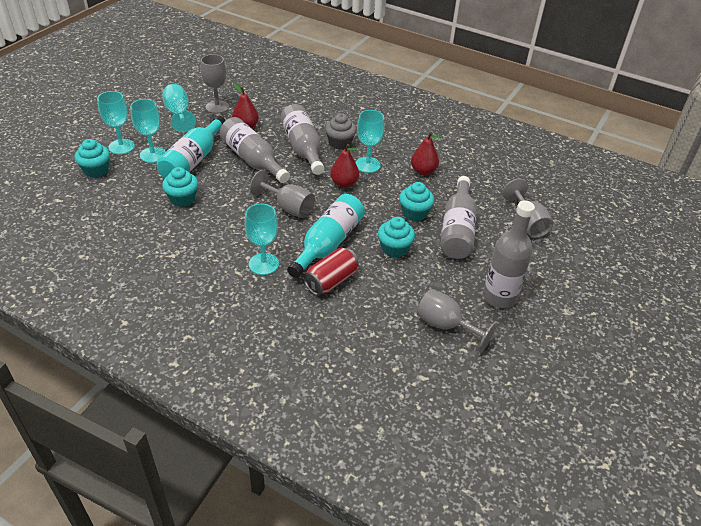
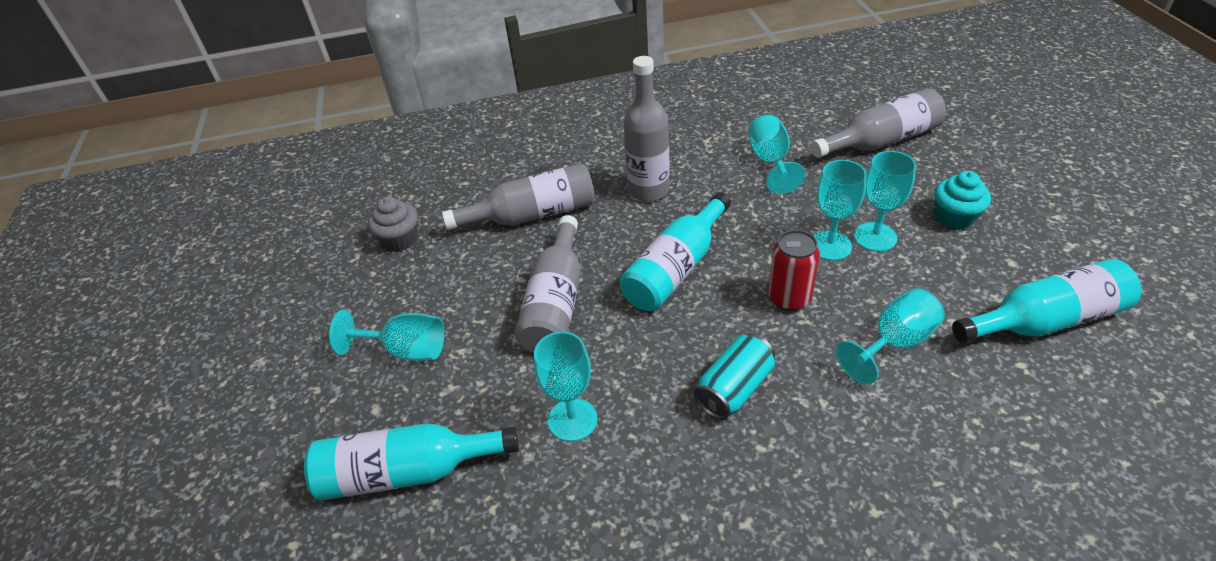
grey goblet: [201,54,229,114] [250,170,315,218] [417,289,497,352] [502,179,554,238] = 4 -> none = 0
red pear: [232,83,259,128] [330,144,359,188] [411,132,441,175] = 3 -> none = 0
turquoise bottle: [156,116,226,179] [287,194,365,278] = 2 -> [304,423,519,501] [620,192,731,311] [952,259,1141,343] = 3
turquoise can: none = 0 -> [694,333,775,420] = 1
turquoise cupcake: [75,139,110,178] [162,167,198,207] [378,217,415,258] [399,182,434,221] = 4 -> [935,171,991,230] = 1
turquoise goblet: [97,91,135,154] [130,99,166,163] [162,84,196,132] [245,204,279,275] [355,110,385,173] = 5 -> [329,310,444,361] [534,331,598,442] [748,115,805,194] [813,160,867,261] [836,288,945,385] [854,151,916,252] = 6

